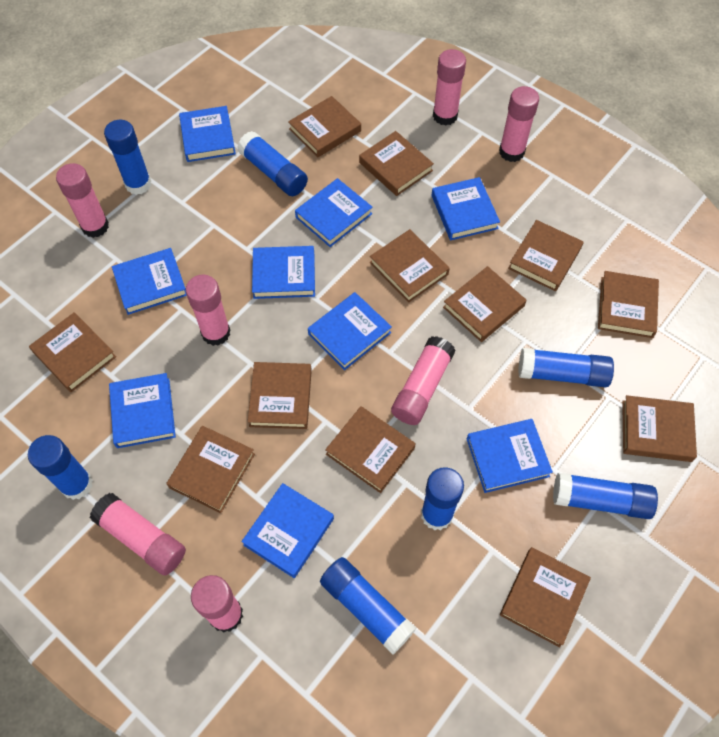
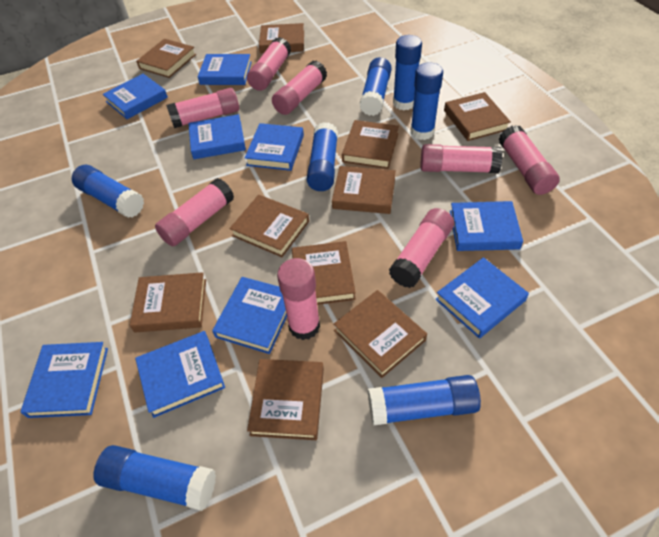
brown book: [29,312,116,392] [166,426,255,513] [248,362,312,429] [288,96,361,157] [325,406,416,493] [359,131,434,196] [370,229,450,303] [443,266,526,342] [500,547,591,647] [508,220,584,291] [598,271,659,338] [622,395,697,462] = 12 -> [130,272,206,332] [136,39,196,78] [229,195,309,257] [247,359,324,440] [259,23,304,54] [292,241,356,305] [332,166,396,214] [333,290,427,378] [342,120,399,169] [444,92,511,141] = 10
pink glue stick: [56,163,109,238] [90,493,186,575] [186,275,230,346] [191,575,243,633] [391,336,456,425] [433,49,466,126] [499,86,539,162] = 7 -> [155,178,234,247] [166,88,239,128] [247,37,291,91] [272,61,327,115] [277,258,320,340] [389,208,454,288] [421,144,503,173] [499,125,560,195] = 8

